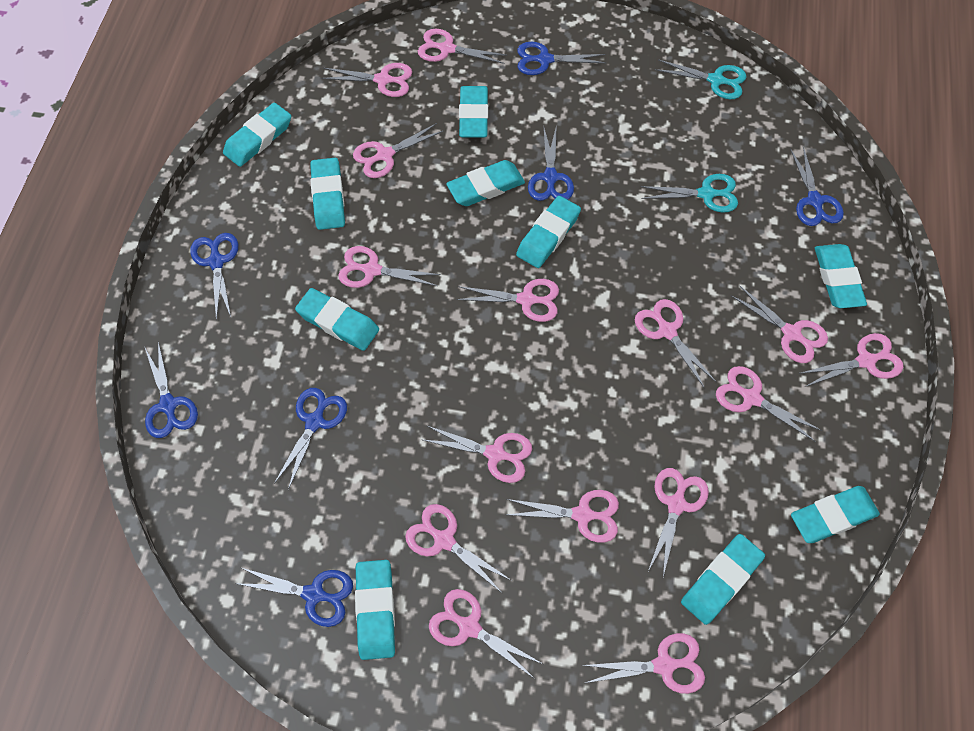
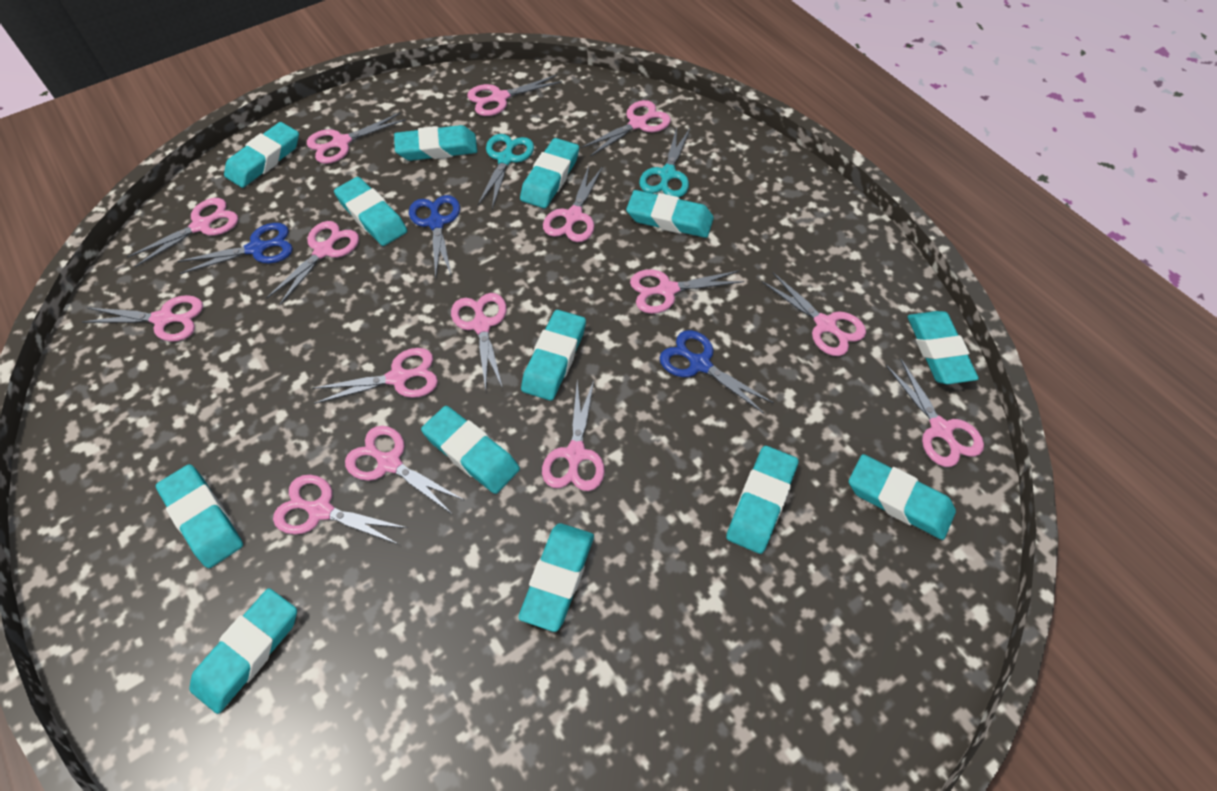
blue scissors: [144,341,198,438] [190,233,239,321] [235,567,353,627] [274,388,347,490] [517,42,606,75] [528,124,574,201] [790,146,844,226] = 7 -> [178,223,293,274] [409,195,460,278] [660,330,774,414] = 3
turquoise eraser: [223,103,291,167] [295,288,379,351] [310,158,345,230] [355,560,395,660] [446,160,525,206] [459,86,488,138] [516,196,581,268] [681,534,765,625] [791,486,880,543] [815,244,867,308] = 10 -> [156,464,243,568] [189,588,297,714] [224,122,299,188] [334,177,407,246] [394,125,477,161] [421,406,520,494] [518,523,594,632] [520,138,579,208] [521,310,586,401] [626,190,714,238] [726,446,798,554] [849,454,956,540] [907,311,979,384] = 13

